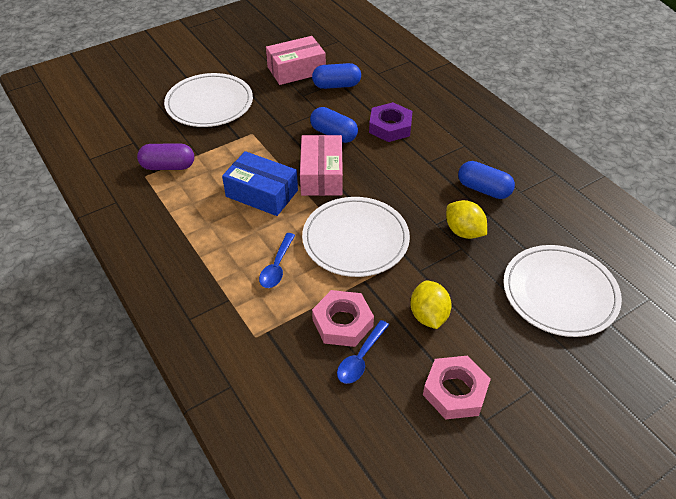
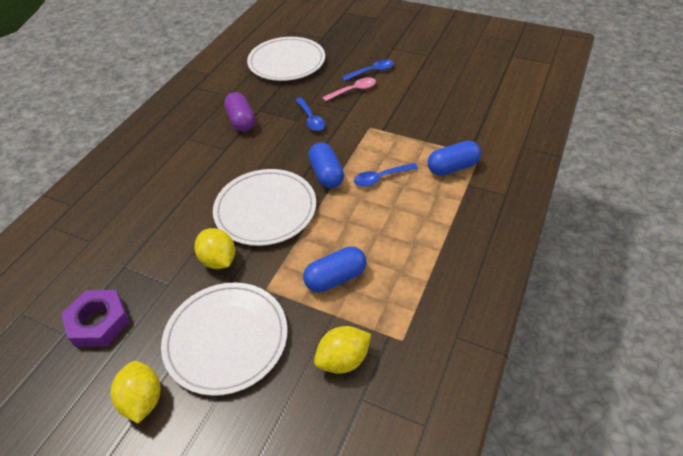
blue box: [222,151,298,216] = 1 -> none = 0
blue spoon: [259,233,295,288] [337,320,389,384] = 2 -> [296,97,325,131] [342,59,394,81] [354,163,418,187] = 3
pink box: [266,36,326,85] [300,135,343,196] = 2 -> none = 0
pink nut: [312,290,374,347] [423,356,491,420] = 2 -> none = 0
pink spoon: none = 0 -> [322,77,376,101] = 1
yellow lemon: [410,281,452,329] [446,200,487,239] = 2 -> [111,361,160,423] [195,228,235,269] [314,326,371,374] = 3

